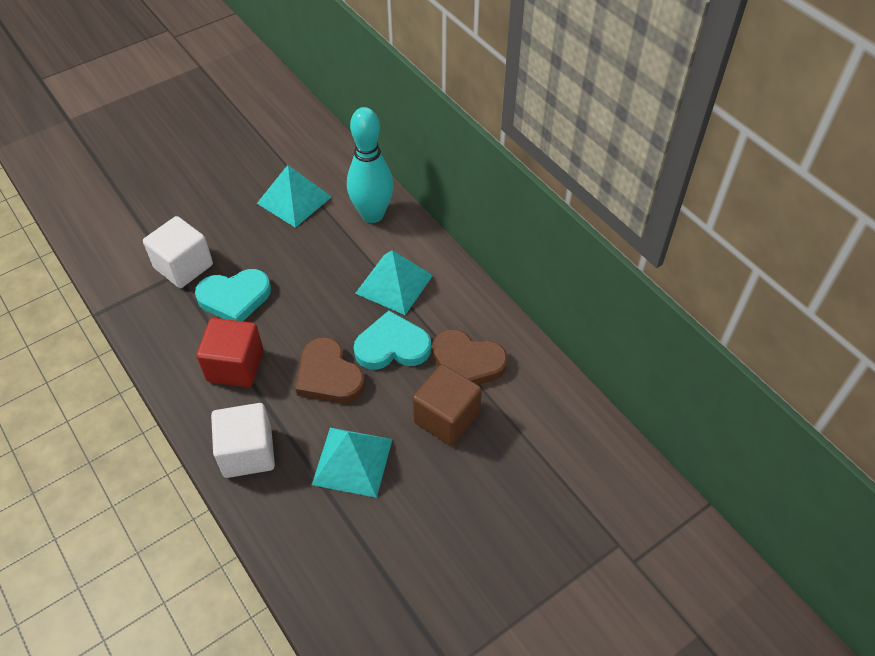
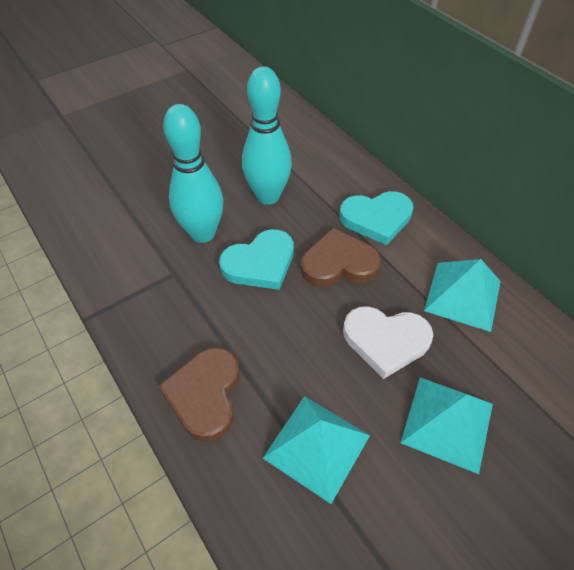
brown cube: [413,365,482,446] = 1 -> none = 0
red cube: [197,318,263,387] = 1 -> none = 0
turquoise bowling pin: [347,107,394,223] = 1 -> [163,104,223,243] [242,66,292,205] = 2
white cube: [143,216,213,288] [211,403,275,478] = 2 -> none = 0
white heart: none = 0 -> [343,306,433,379] = 1

